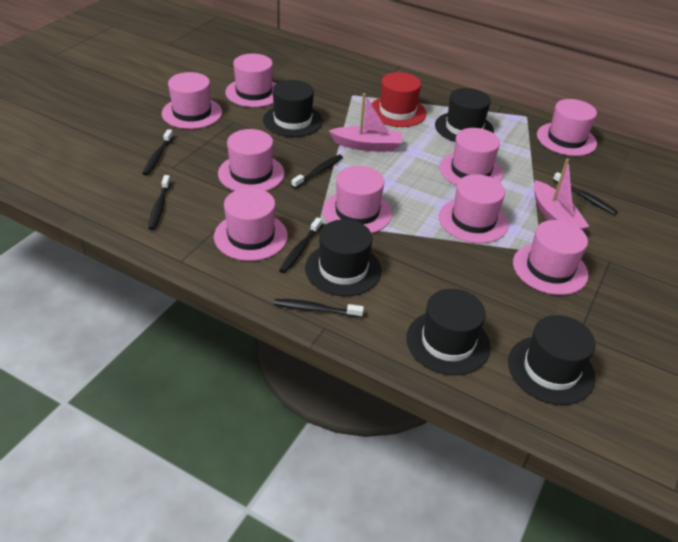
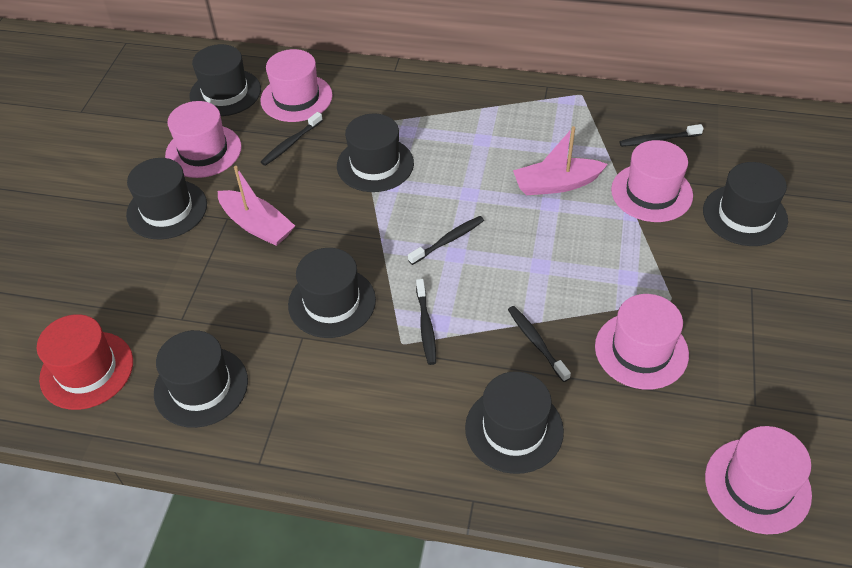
black hat: [263,80,323,137] [305,219,381,296] [406,289,490,375] [435,88,494,142] [508,315,596,405] = 5 -> [126,158,207,240] [154,330,248,428] [189,44,261,116] [288,248,376,338] [337,114,414,192] [465,371,564,474] [703,162,788,246] = 7
black toothbrush: [142,129,173,176] [148,175,171,230] [274,299,364,318] [279,217,322,273] [291,155,343,189] [553,172,618,215] = 6 -> [261,112,323,166] [408,216,484,265] [416,279,436,365] [508,306,571,382] [619,124,704,147] = 5
pink hat: [162,72,222,129] [214,188,288,261] [218,129,285,191] [225,54,276,107] [323,166,392,233] [439,128,503,186] [439,174,509,243] [513,220,588,295] [537,99,597,156] = 9 -> [165,101,242,178] [260,49,333,122] [595,294,689,390] [611,140,693,222] [705,426,812,534] = 5

